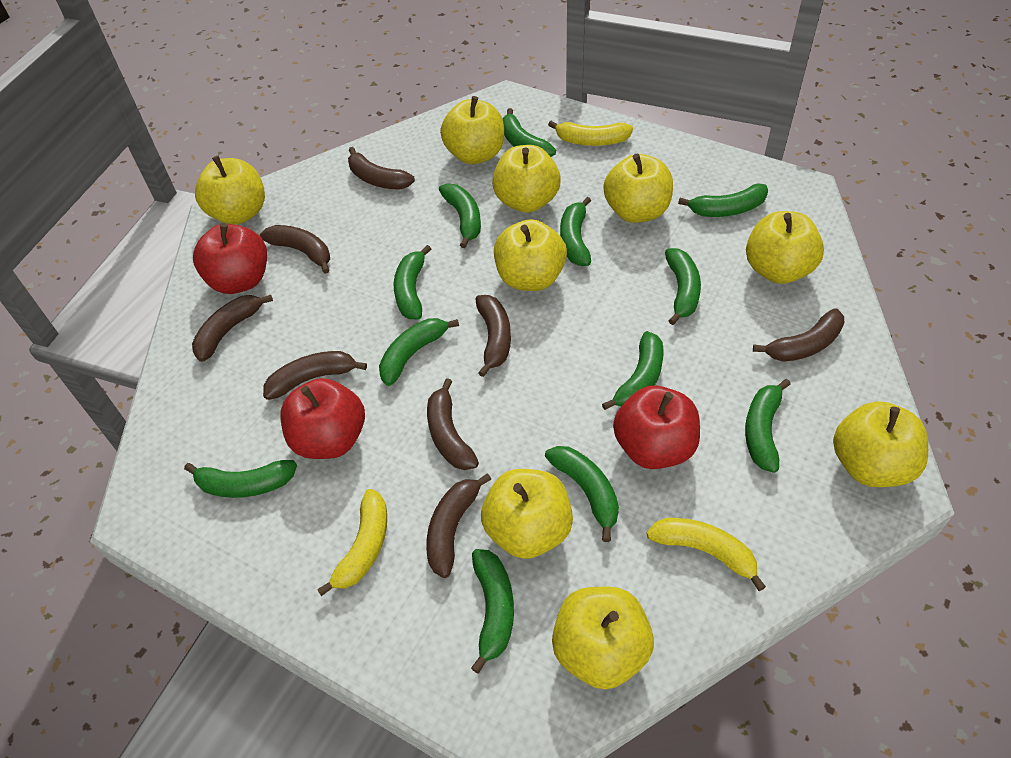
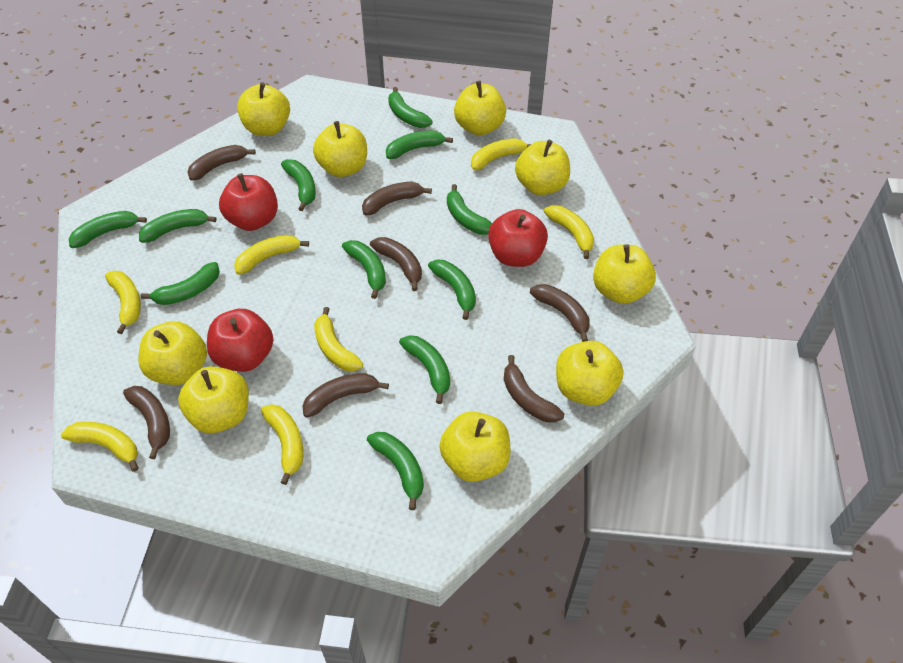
brown banana: [192,295,273,362] [260,225,330,274] [263,351,367,400] [348,147,415,190] [426,473,492,578] [427,378,479,470] [475,295,511,377] [753,308,844,362] = 8 -> [123,386,170,459] [188,145,256,181] [303,373,389,418] [362,181,432,216] [370,237,422,291] [504,355,564,423] [530,284,590,342] = 7
green banana: [184,460,297,498] [379,318,459,386] [394,245,431,319] [439,183,481,248] [471,549,514,673] [503,108,556,157] [545,446,619,542] [560,197,591,266] [602,331,664,410] [665,248,701,325] [678,183,768,217] [745,379,791,473] = 12 -> [69,211,147,248] [139,209,216,243] [141,262,220,305] [281,159,316,211] [342,240,386,299] [367,432,424,510] [386,131,453,159] [388,87,433,128] [399,335,450,404] [428,259,476,320] [447,184,492,235] = 11
yellow banana: [317,489,387,596] [548,121,633,146] [646,518,766,591] = 3 -> [61,422,138,472] [105,271,141,334] [234,235,309,275] [261,404,303,485] [314,307,363,371] [471,138,531,170] [544,205,594,259] = 7

